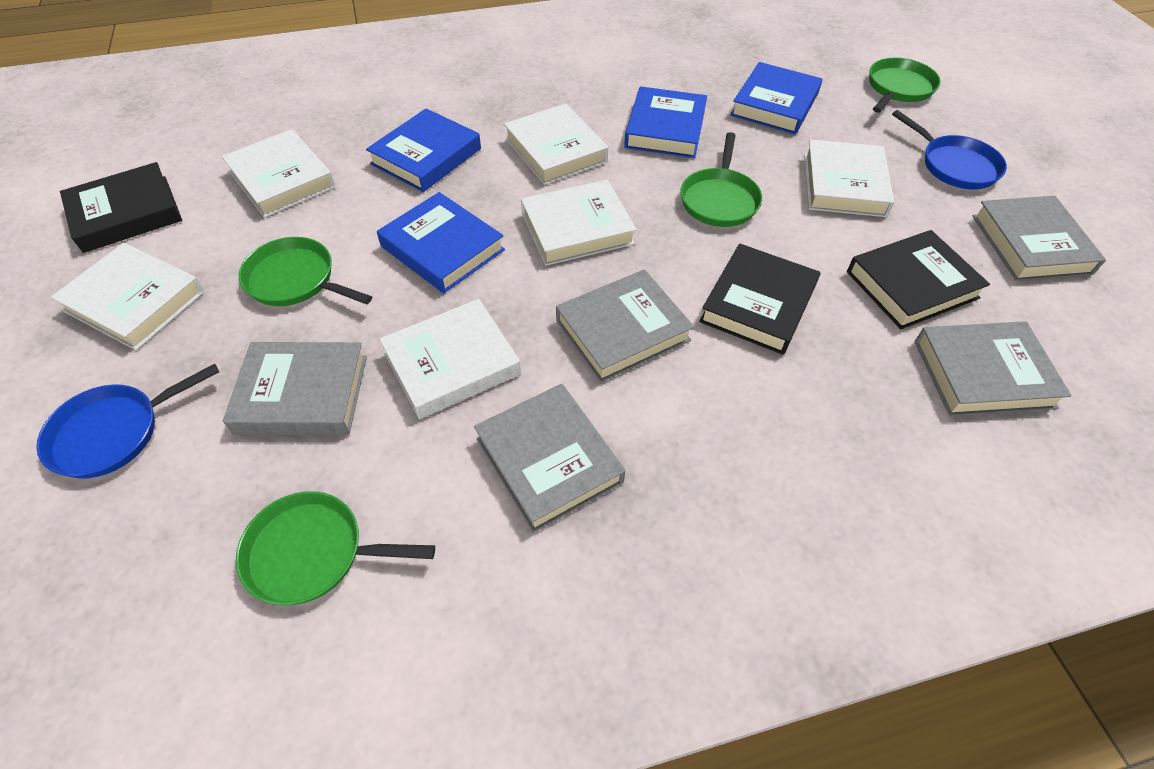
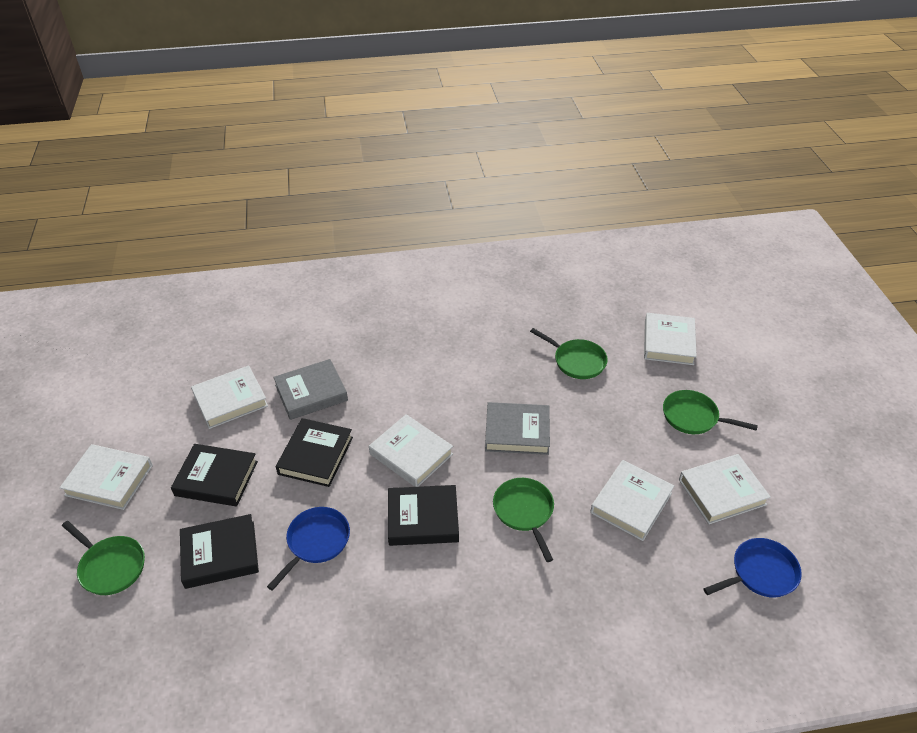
black book: [60,162,182,253] [699,243,820,355] [847,230,990,329] = 3 -> [171,444,258,506] [180,514,259,589] [276,418,353,487] [388,485,459,546] = 4
blue book: [366,108,481,192] [377,192,505,293] [624,86,707,158] [730,62,823,134] = 4 -> none = 0
grey book: [223,342,367,435] [474,384,625,532] [556,269,694,382] [915,321,1072,416] [973,196,1106,281] = 5 -> [273,359,348,420] [485,402,550,455] = 2

